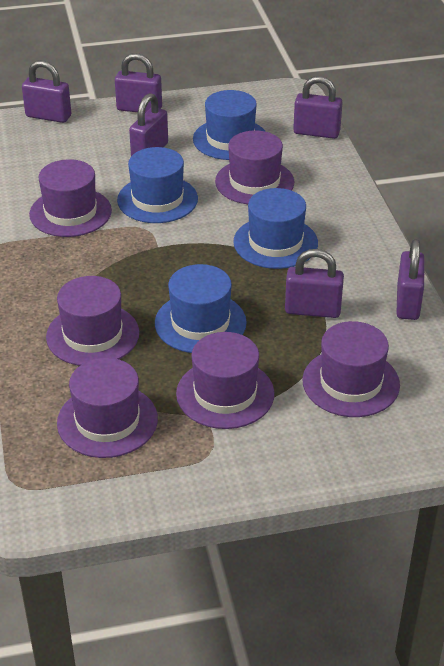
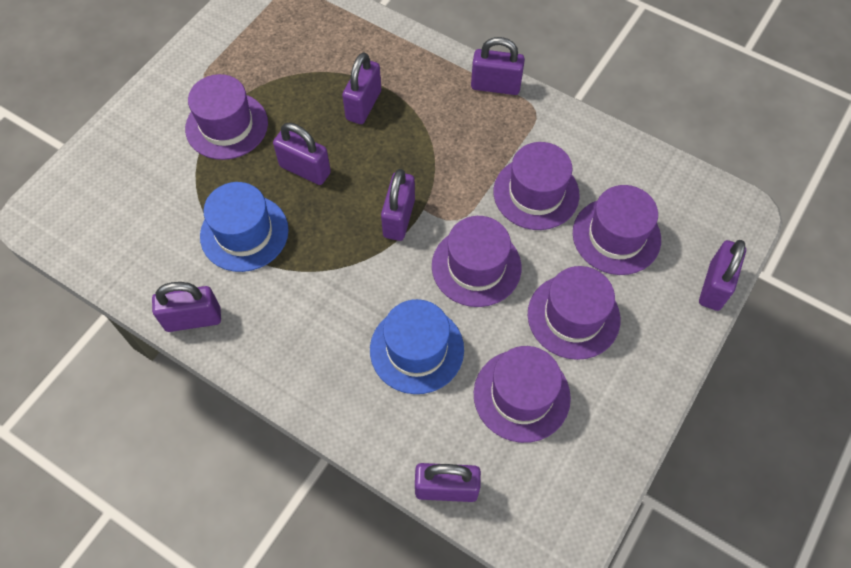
blue hat: [117,147,198,223] [155,264,247,353] [193,90,266,160] [233,188,318,269] = 4 -> [200,182,289,272] [370,299,464,394] = 2
purple padlock: [22,60,71,123] [115,53,162,113] [129,93,168,156] [285,249,344,318] [293,76,343,139] [397,239,424,320] = 6 -> [152,282,221,332] [273,123,331,185] [342,52,381,124] [381,169,415,241] [415,463,481,502] [471,37,525,95] [699,240,746,311] = 7

